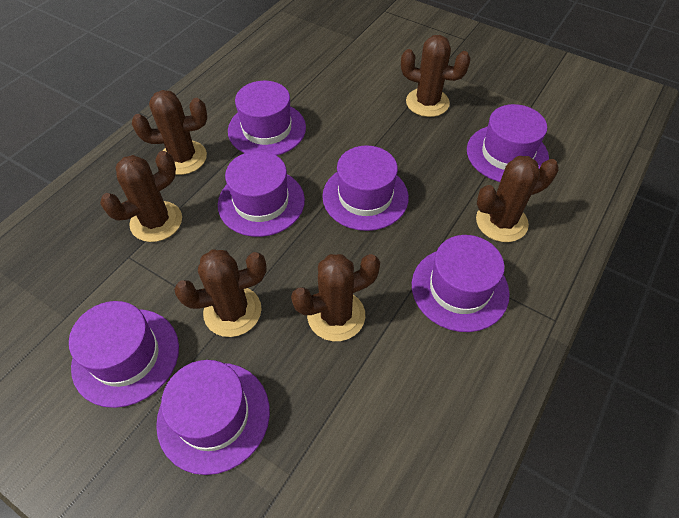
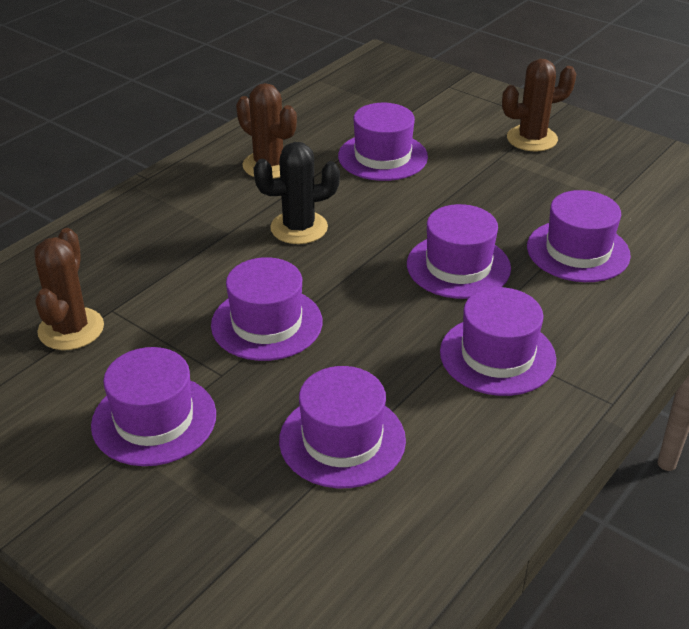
black cactus: none = 0 -> [253,142,340,244] = 1
brown cactus: [100,151,182,242] [132,90,207,175] [174,249,267,337] [291,254,380,341] [401,35,471,117] [476,156,559,242] = 6 -> [35,228,104,350] [236,83,297,179] [502,59,576,152] = 3

